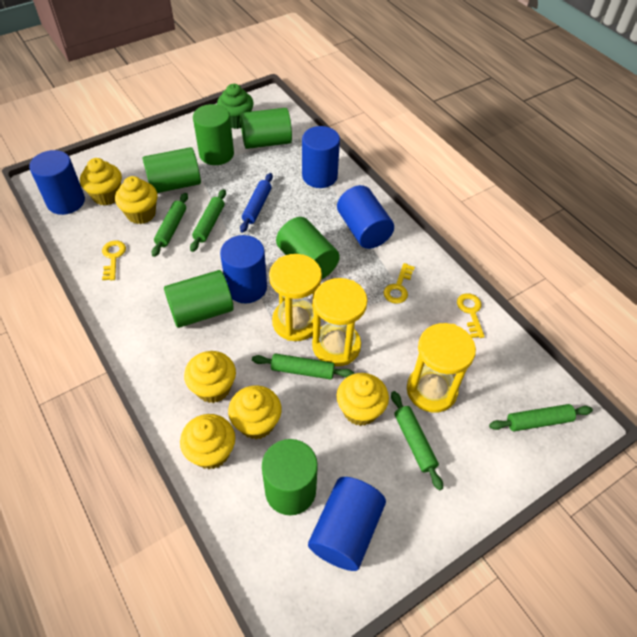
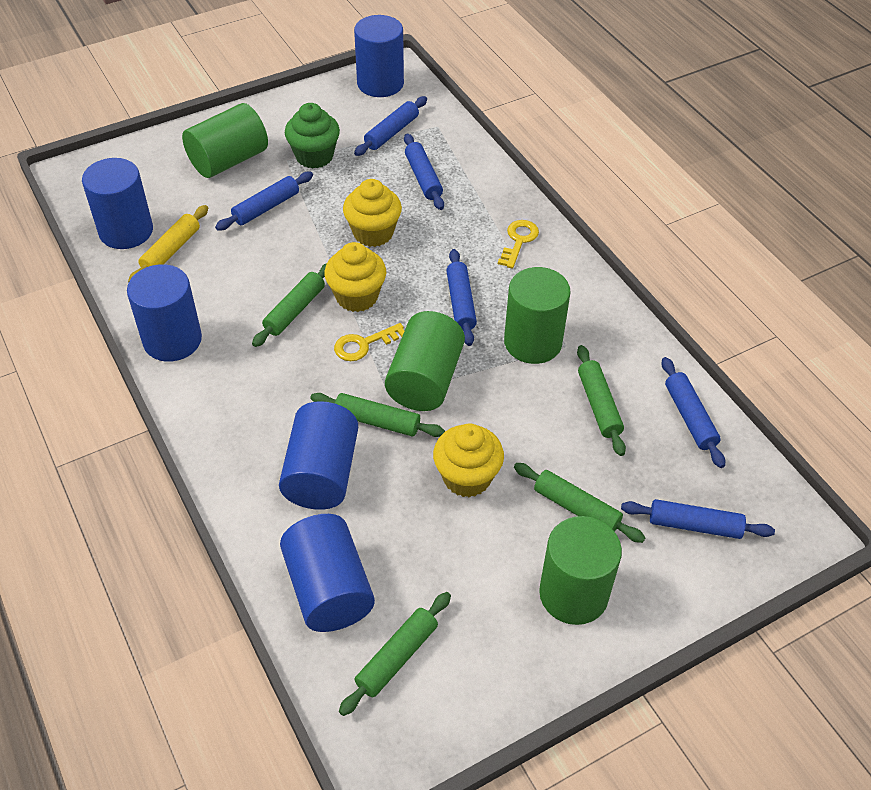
blue rolling pin: [240,173,273,232] = 1 -> [215,172,313,231] [354,96,427,156] [404,133,444,210] [446,249,477,346] [621,499,775,539] [661,357,725,468] = 6
green cylinder: [142,147,201,193] [164,270,234,328] [193,104,234,165] [240,108,292,149] [262,439,318,515] [276,217,340,280] = 6 -> [182,103,268,178] [385,311,465,411] [504,267,571,364] [539,516,622,625] = 4
yellow cupcake: [80,158,122,206] [115,176,158,224] [180,414,235,469] [184,351,236,403] [228,385,282,439] [337,373,389,426] = 6 -> [324,242,386,312] [343,179,402,247] [433,424,504,497] = 3
yellow hourglass: [269,254,322,341] [312,278,368,366] [407,323,476,413] = 3 -> none = 0
yellow key: [102,240,126,281] [384,263,415,304] [457,293,485,338] = 3 -> [334,323,404,361] [498,220,539,269] = 2
yellow rolling pin: none = 0 -> [128,205,208,282] = 1

